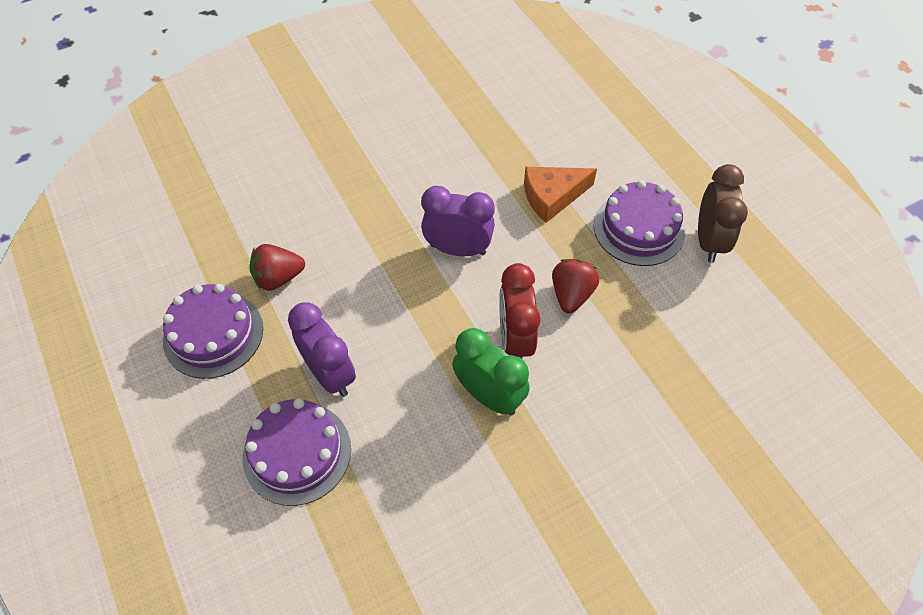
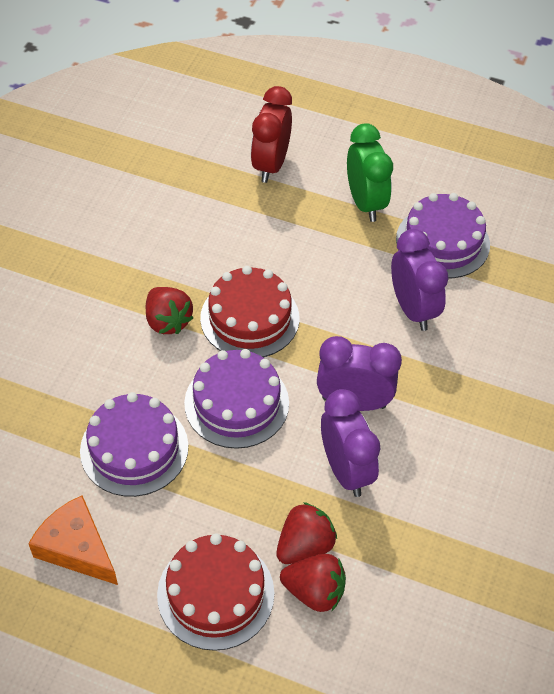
brown clock: [698,164,748,263] = 1 -> none = 0
purple clock: [288,302,356,397] [421,186,495,256] = 2 -> [317,336,402,411] [321,389,380,497] [391,229,448,331] = 3
red cake: none = 0 -> [157,533,274,651] [200,266,299,357] = 2
red strawberry: [249,244,305,291] [552,259,599,313] = 2 -> [146,287,193,334] [276,502,337,564] [280,554,346,612] = 3

